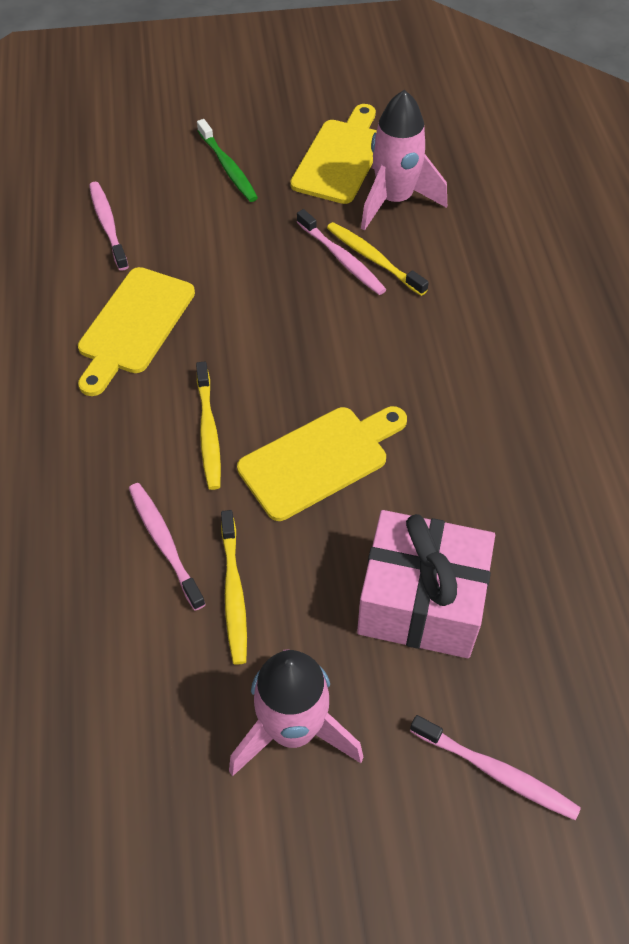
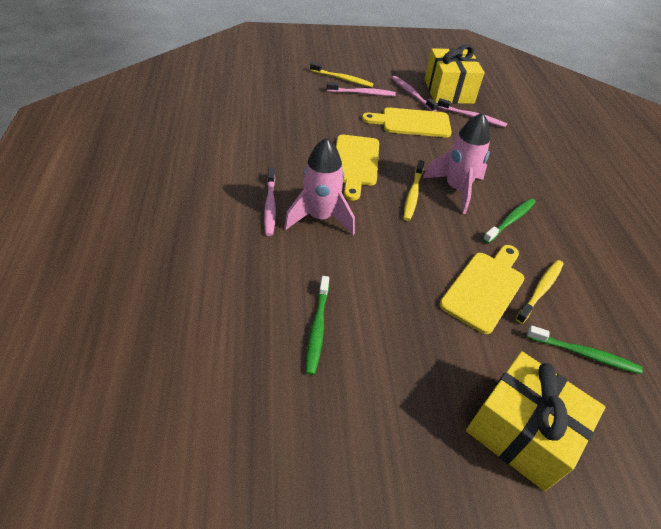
green toothbrush: [197,119,258,202] = 1 -> [306,276,329,375] [483,198,536,243] [526,325,643,374] = 3
pink gift: [357,510,495,658] = 1 -> none = 0
yellow gift: none = 0 -> [425,44,484,104] [466,351,606,491] = 2

